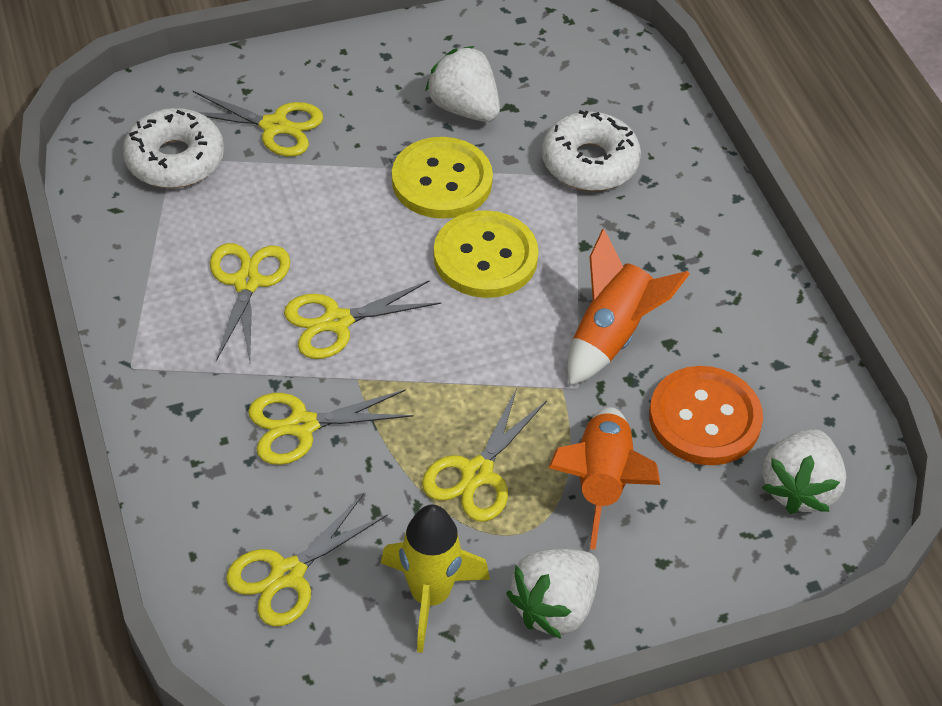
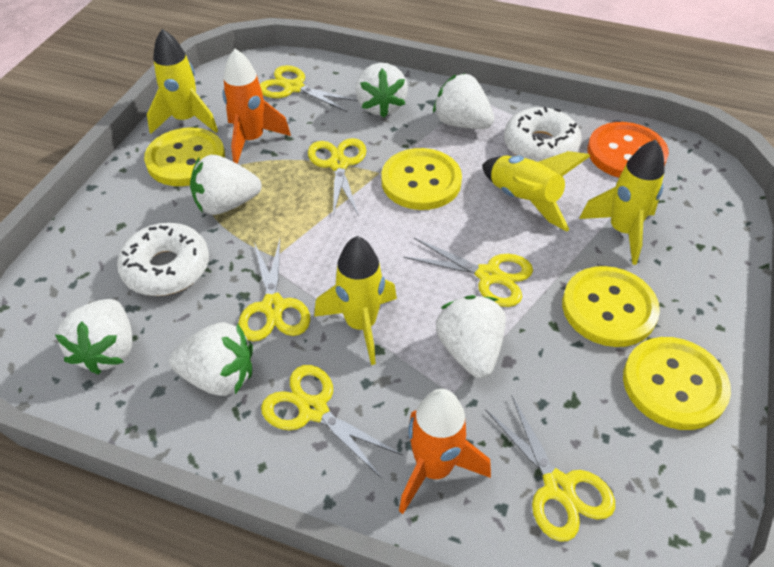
white strawberry: [425,46,500,122] [506,549,599,639] [762,429,847,514] = 3 -> [55,299,132,375] [169,322,253,396] [190,155,262,215] [355,63,408,118] [433,73,494,129] [436,295,506,378] = 6
yellow button: [392,137,493,219] [434,210,539,298] = 2 -> [144,127,225,186] [381,148,462,210] [562,266,660,347] [623,337,731,430] = 4
yellow rocket: [381,505,490,653] = 1 -> [147,29,218,134] [314,236,397,365] [482,151,590,231] [579,140,665,265] = 4

